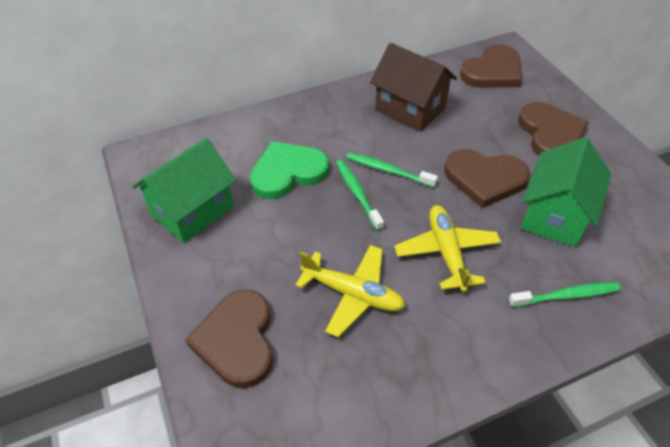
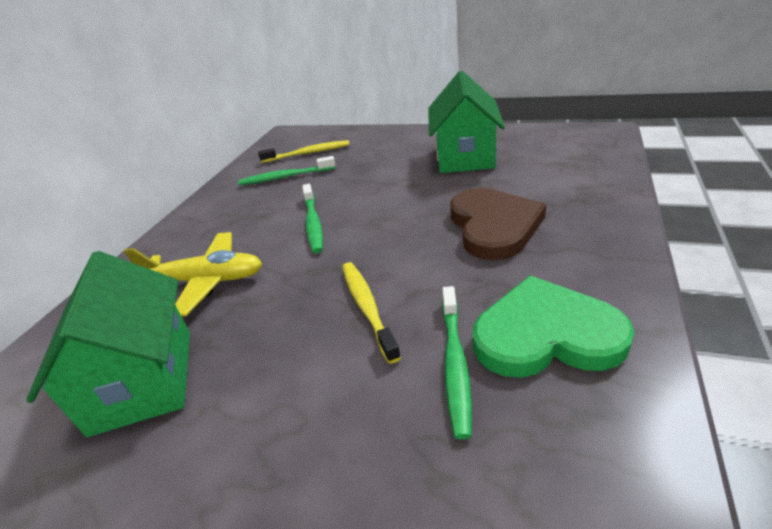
brown heart: [185,290,273,388] [444,149,530,208] [460,44,522,88] [518,102,589,156] = 4 -> [450,188,546,260] = 1
brown house: [370,43,457,132] = 1 -> none = 0
yellow plane: [296,245,405,338] [394,205,501,292] = 2 -> [124,232,262,316] = 1
yellow toothbrush: none = 0 -> [258,140,350,163] [342,262,401,364] = 2

